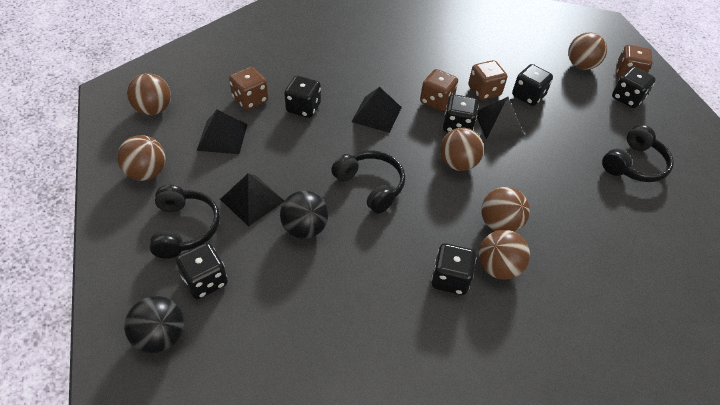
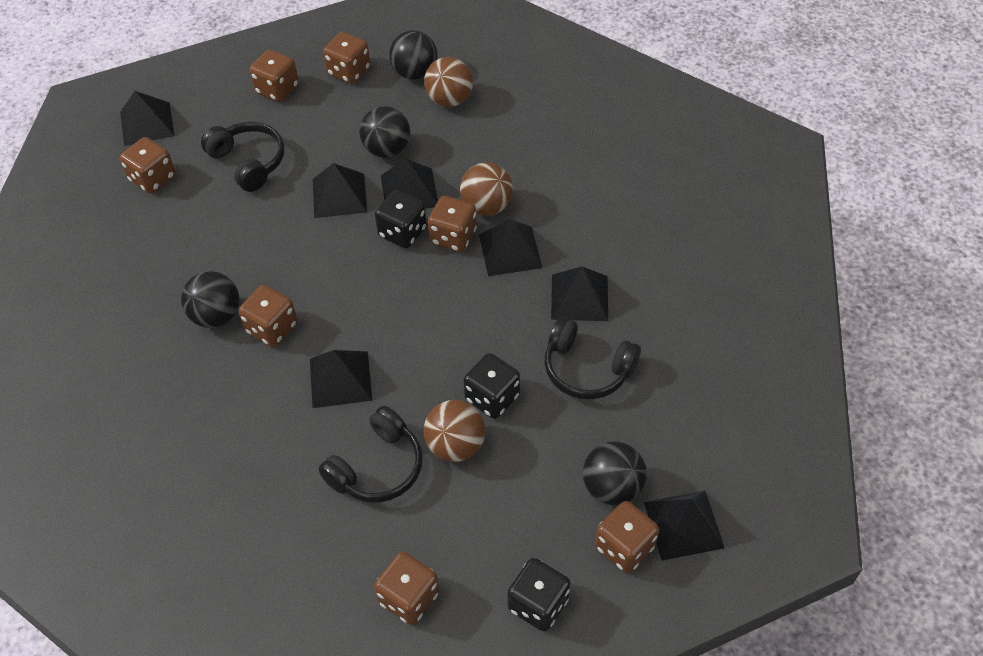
black ball: [124,296,184,353] [280,190,328,239] = 2 -> [181,271,240,328] [359,106,410,158] [389,30,437,80] [583,441,647,505] = 4
black dice: [176,243,228,299] [284,76,321,118] [431,243,476,295] [443,94,479,132] [512,64,553,106] [612,67,656,108] = 6 -> [375,190,427,248] [463,353,520,419] [507,558,571,631] = 3
black pyramid: [196,109,248,154] [220,173,284,226] [351,87,402,133] [477,97,525,140] = 4 -> [120,91,175,146] [310,350,372,408] [313,163,367,218] [381,158,438,209] [479,219,542,276] [551,267,608,321] [644,491,725,561] = 7
brown ball: [117,135,166,181] [127,73,171,115] [440,128,484,171] [479,230,530,280] [481,187,530,232] [568,32,607,70] = 6 -> [423,400,485,462] [424,57,473,107] [460,162,513,216] = 3
brown dice: [229,67,268,110] [420,69,458,111] [468,60,507,100] [616,45,653,78] = 4 -> [120,137,176,194] [239,285,297,347] [249,50,299,102] [323,32,370,84] [374,552,440,625] [428,196,477,252] [595,501,659,573] = 7

